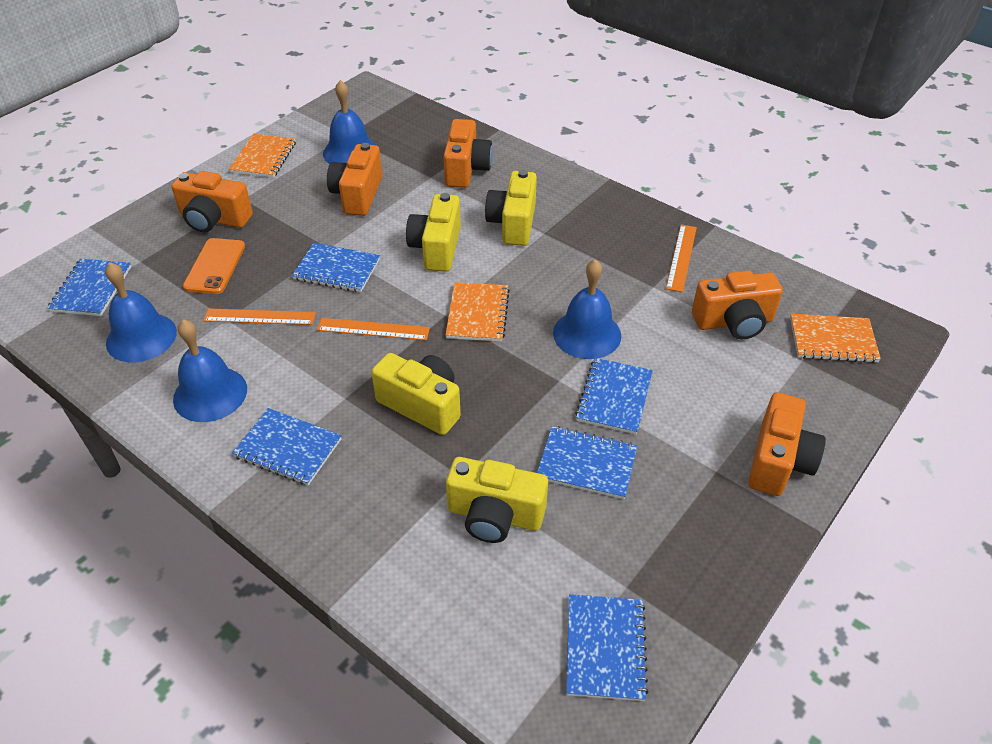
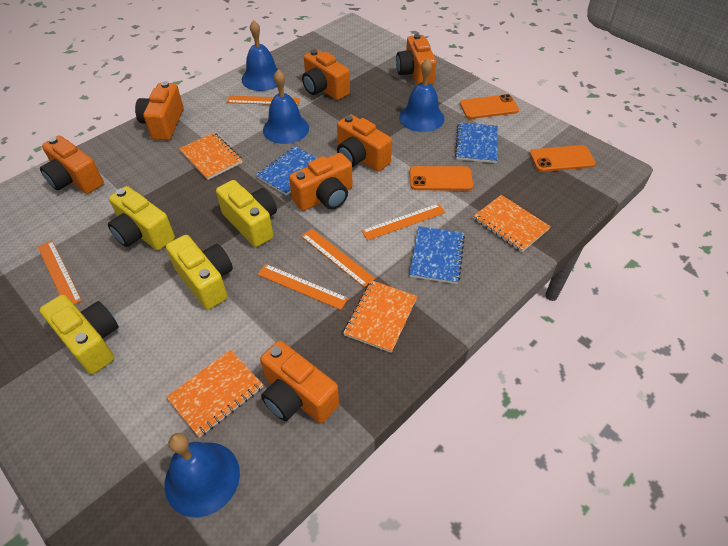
blue notebook: [47,259,131,316] [232,408,342,485] [292,243,380,292] [537,426,637,499] [566,594,648,701] [575,358,653,434] = 6 -> [256,146,317,196] [409,226,465,284] [455,122,498,163] = 3
orange camera: [172,171,253,232] [327,143,383,216] [443,119,493,188] [692,271,783,339] [748,392,826,496] = 5 -> [40,136,104,194] [135,81,184,140] [260,340,339,423] [289,153,353,211] [302,49,350,100] [337,114,392,172] [396,34,437,85] = 7
orange notebook: [229,134,296,178] [446,282,510,342] [790,314,881,363] = 3 -> [166,350,263,438] [179,133,243,180] [343,280,417,353] [473,195,551,252] = 4
orange phone: [183,238,245,294] = 1 -> [410,166,473,191] [460,94,519,119] [530,145,596,172] = 3
orange ruler: [203,308,316,325] [317,318,430,340] [666,224,697,292] = 3 -> [38,240,82,304] [227,95,300,106] [257,264,348,310] [301,229,375,287] [361,203,446,240] = 5

